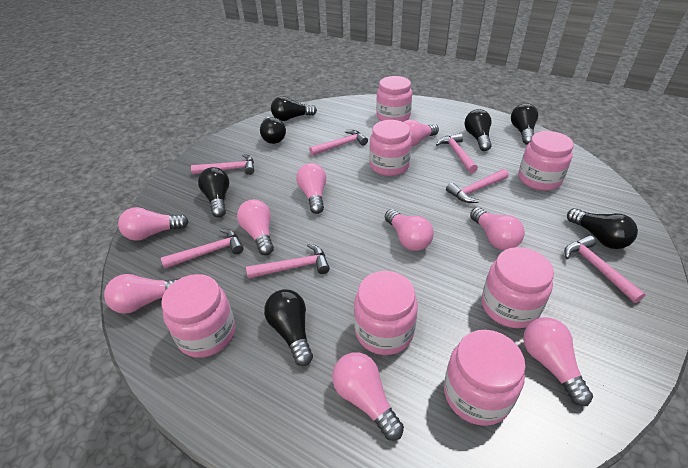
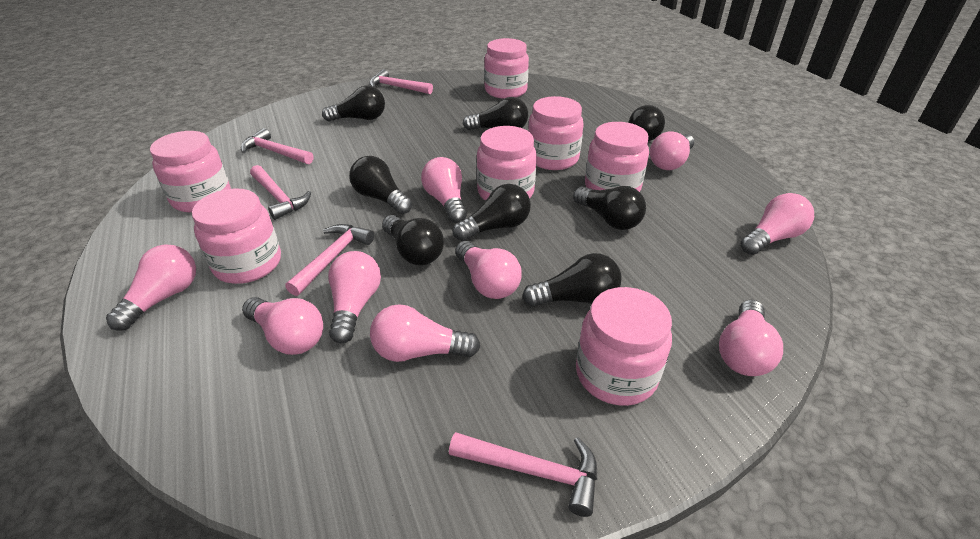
black light bulb: [198,167,229,217] [260,117,286,144] [264,289,313,366] [271,96,317,121] [464,109,492,151] [511,103,538,145] [567,208,638,249] = 7 -> [322,85,385,122] [349,156,412,214] [382,215,444,265] [453,184,531,241] [463,97,528,130] [522,253,622,307] [573,186,646,230] [629,105,665,141] = 8
pink hammer: [161,229,244,269] [191,154,254,175] [246,243,330,279] [309,130,368,156] [436,133,478,173] [446,169,508,203] [564,235,646,303] = 7 -> [241,128,314,164] [250,165,311,220] [285,224,374,296] [370,69,433,94] [449,432,597,517] = 5

